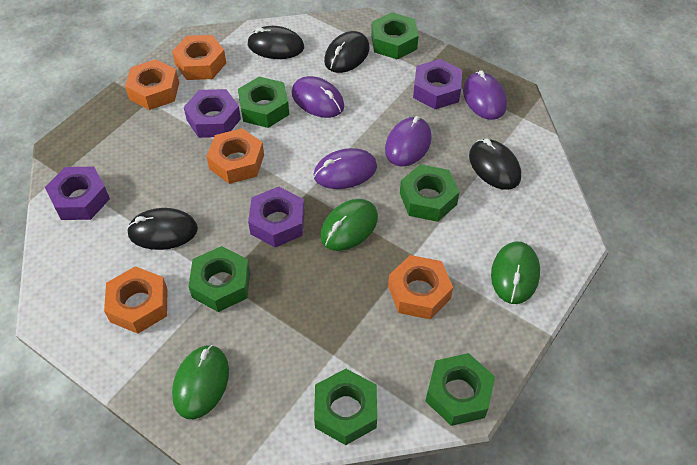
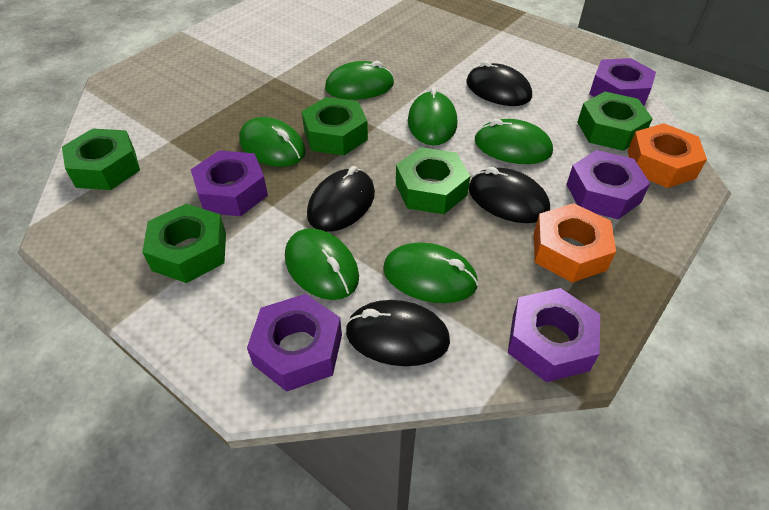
green mouse: [172,345,229,419] [320,199,378,251] [491,242,540,304] = 3 -> [239,117,306,167] [285,228,359,300] [325,61,394,100] [383,243,478,303] [408,87,457,145] [475,119,553,164] = 6
green nut: [188,246,250,312] [238,77,289,128] [314,369,377,445] [371,12,419,60] [400,164,459,222] [425,353,495,426] = 6 -> [62,128,140,190] [142,204,226,283] [302,97,368,156] [396,147,470,214] [577,92,653,151] = 5
orange nut: [104,266,167,334] [125,59,179,110] [172,35,226,80] [206,128,264,184] [388,255,453,319] = 5 -> [534,203,616,283] [628,123,707,188] = 2
purple mouse: [292,76,344,118] [313,148,377,189] [385,116,432,166] [463,70,507,120] = 4 -> none = 0
purple nut: [45,167,110,220] [184,89,241,138] [248,187,305,247] [413,59,462,109] = 4 -> [191,150,268,216] [247,294,342,392] [508,288,600,382] [566,150,650,220] [589,58,656,106] = 5

